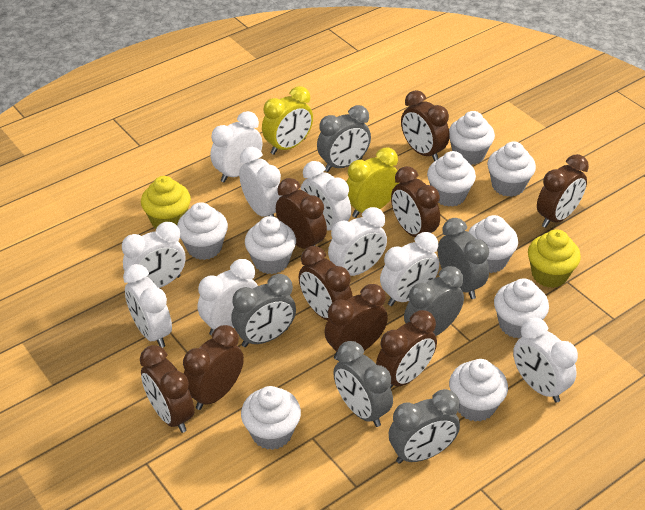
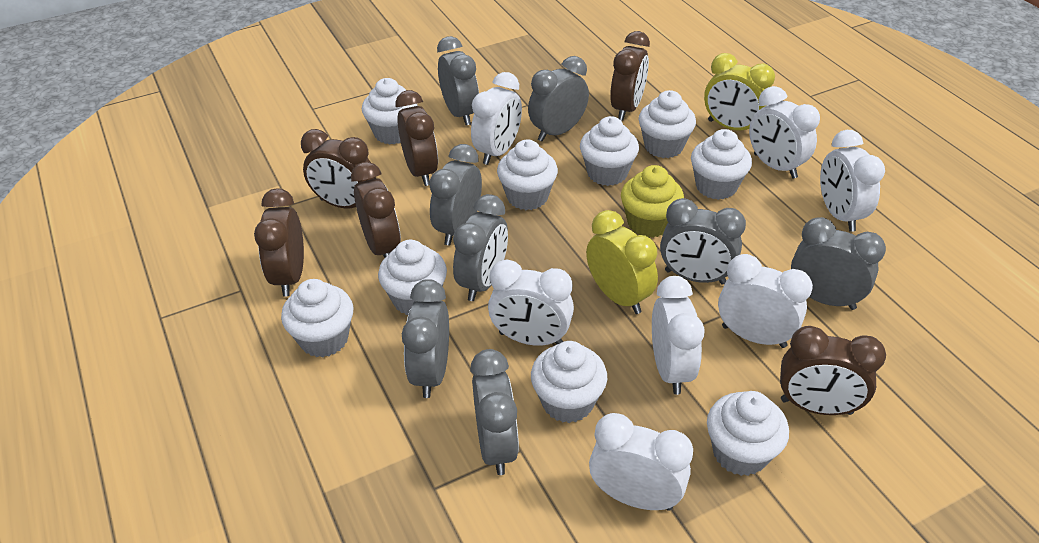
brown clock: [140,345,194,433] [183,325,244,410] [276,178,327,249] [299,246,353,320] [325,284,388,360] [376,310,437,388] [391,166,440,237] [401,90,449,161] [537,154,589,228] = 9 -> [254,188,304,297] [301,129,376,209] [351,162,401,258] [395,90,438,186] [610,31,650,121] [780,326,886,415] = 6
grey clock: [231,274,296,347] [317,105,371,172] [333,341,393,427] [389,389,460,464] [404,266,464,336] [438,218,489,299] = 6 -> [402,279,449,398] [429,144,482,245] [437,36,479,126] [453,194,508,301] [470,349,519,475] [528,56,589,141] [660,198,746,285] [791,217,886,310] = 8
white clock: [122,222,185,288] [123,264,172,348] [198,259,258,335] [210,111,263,182] [239,147,283,217] [300,161,351,231] [328,207,387,276] [380,232,439,306] [513,317,578,403] = 9 -> [471,72,522,165] [488,260,574,346] [589,413,693,511] [652,276,705,395] [718,254,813,348] [749,86,820,178] [820,130,885,232] = 7
yellow cupcake: [141,176,191,229] [528,229,581,288] = 2 -> [621,165,684,238] = 1

